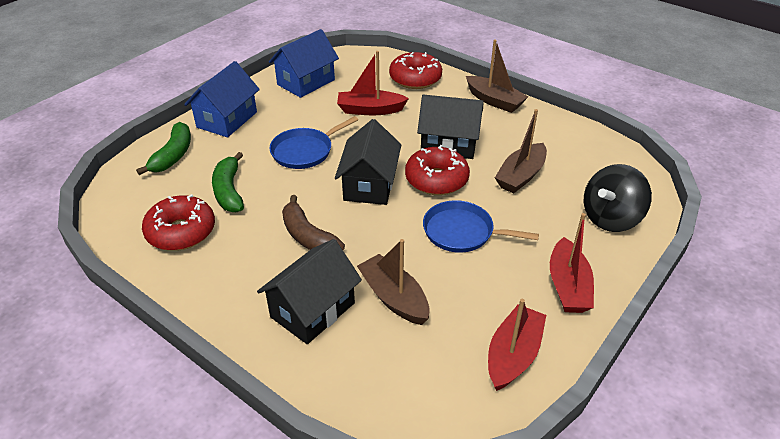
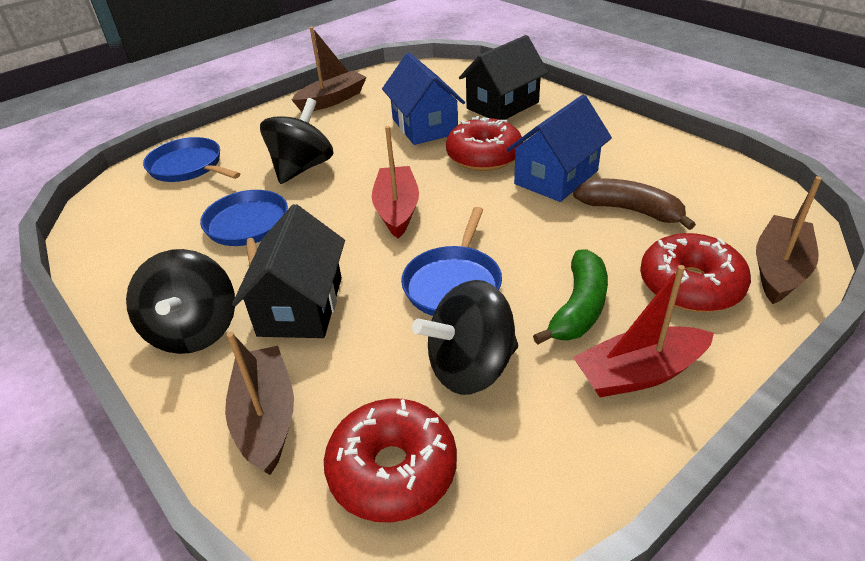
black house: [257,239,362,344] [335,119,401,205] [417,94,484,159] = 3 -> [232,204,345,338] [459,35,548,120] = 2
black spinning top: [584,164,652,232] = 1 -> [126,249,235,354] [260,98,333,184] [412,280,518,395] = 3
blue pan: [269,116,358,169] [423,200,539,253] = 2 -> [143,137,240,182] [200,190,288,266] [401,207,502,316] = 3
green banana: [136,122,191,175] [212,152,244,212] = 2 -> [533,249,608,345] = 1
red boat: [337,51,409,116] [488,299,546,391] [550,213,594,313] = 3 -> [372,126,419,239] [573,265,714,397] = 2

